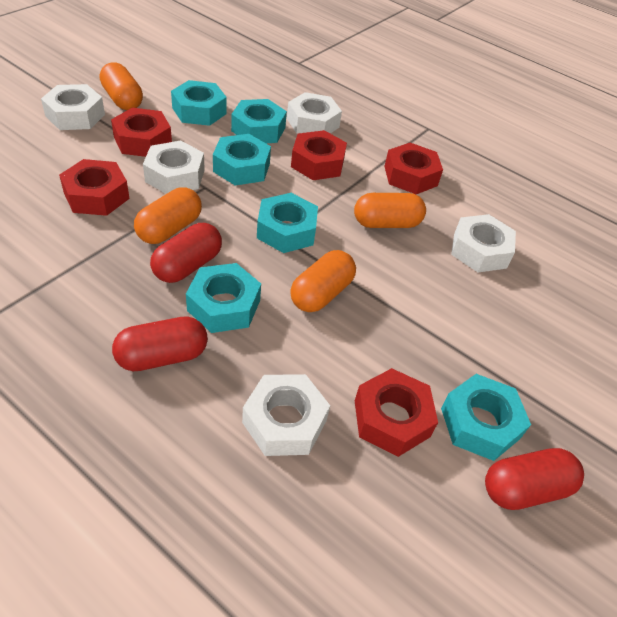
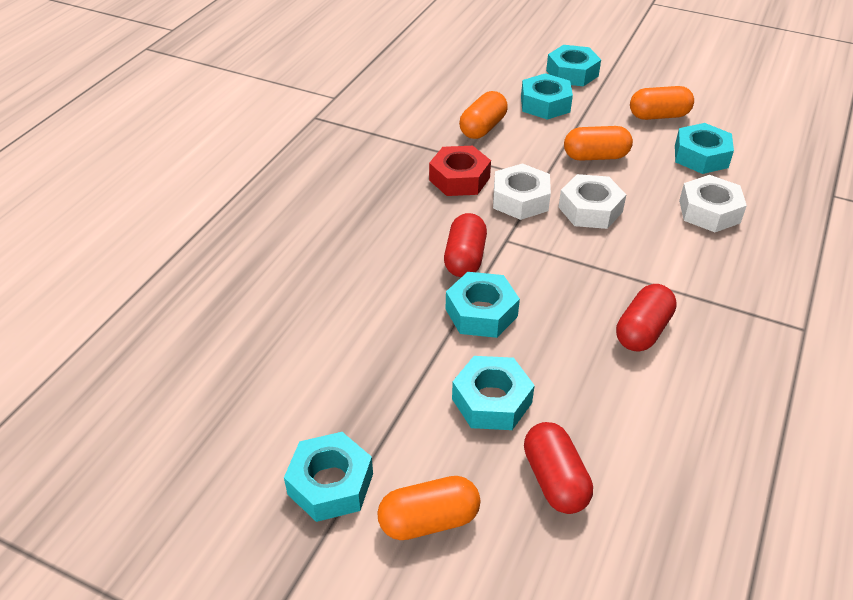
red nut: [59,159,130,216] [111,108,172,157] [291,130,347,180] [355,368,438,457] [384,143,443,194] = 5 -> [429,146,491,196] = 1
white nut: [41,84,105,130] [143,140,205,194] [242,374,330,456] [287,92,342,134] [451,214,516,273] = 5 -> [493,163,551,220] [559,174,626,229] [679,175,747,232] = 3

